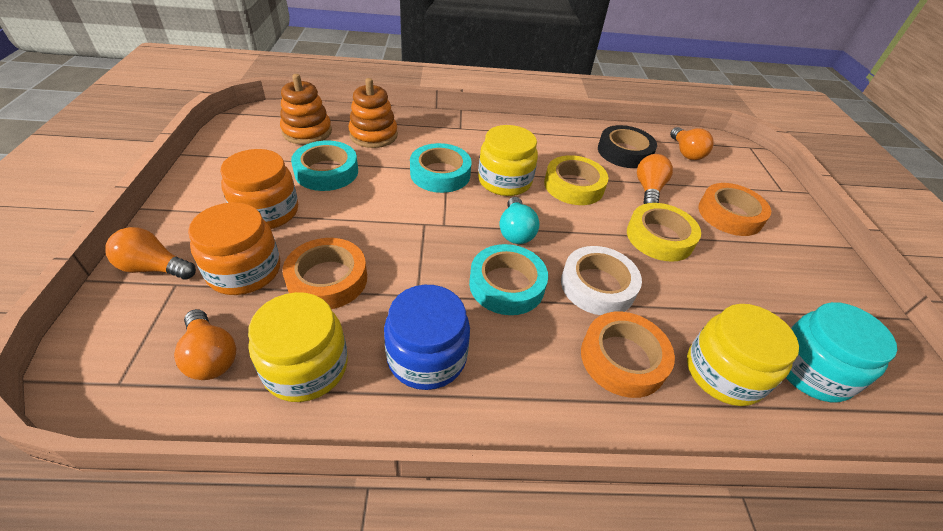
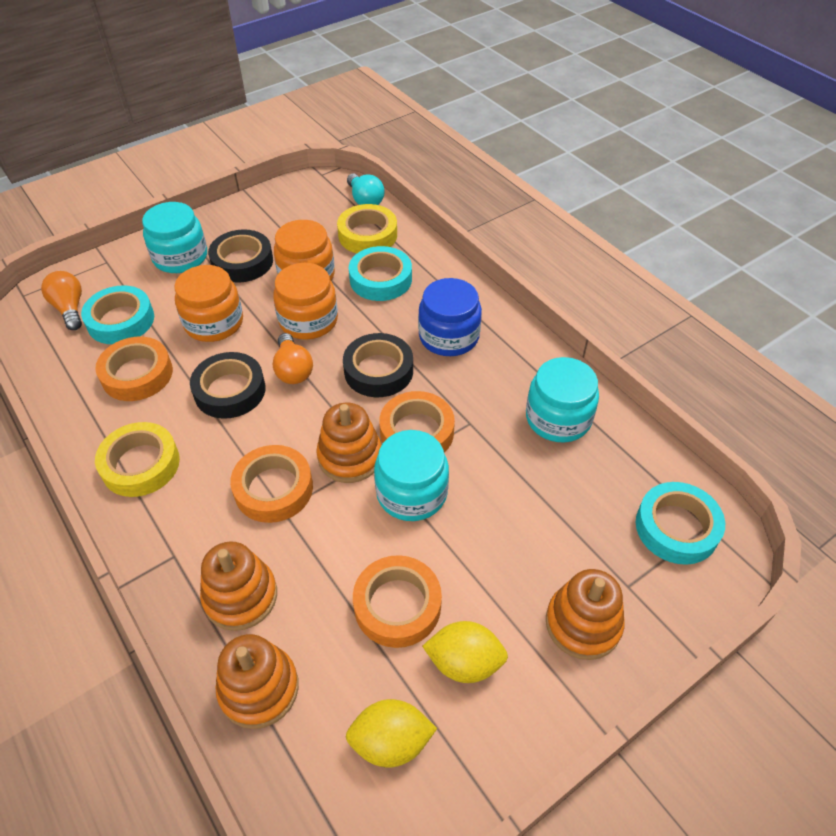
black tape: [598,125,657,168] = 1 -> [190,352,266,419] [208,229,273,283] [343,333,413,397] = 3
orange jar: [188,202,280,295] [220,149,298,229] = 2 -> [175,265,243,342] [273,263,338,340] [274,220,335,281] = 3
orange light bulb: [105,227,196,280] [174,309,236,380] [637,154,673,204] [670,127,714,160] = 4 -> [41,271,82,330] [273,333,313,384] = 2
orange stacking toy: [280,74,332,145] [348,78,398,148] = 2 -> [200,541,277,631] [216,634,299,729] [316,403,382,483] [546,569,625,660] = 4
orange tape: [283,238,367,309] [581,312,675,398] [698,183,771,236] = 3 -> [95,337,173,401] [230,445,313,523] [353,555,442,648] [379,391,455,452] = 4
turquoise jar: [786,302,897,402] = 1 -> [142,202,207,273] [374,430,449,521] [526,357,599,443] = 3
white tape: [561,246,642,315] = 1 -> none = 0
yellow jar: [248,292,348,402] [478,125,538,196] [687,304,799,406] = 3 -> none = 0
yellow lemon: none = 0 -> [346,699,437,767] [422,621,508,683] = 2

